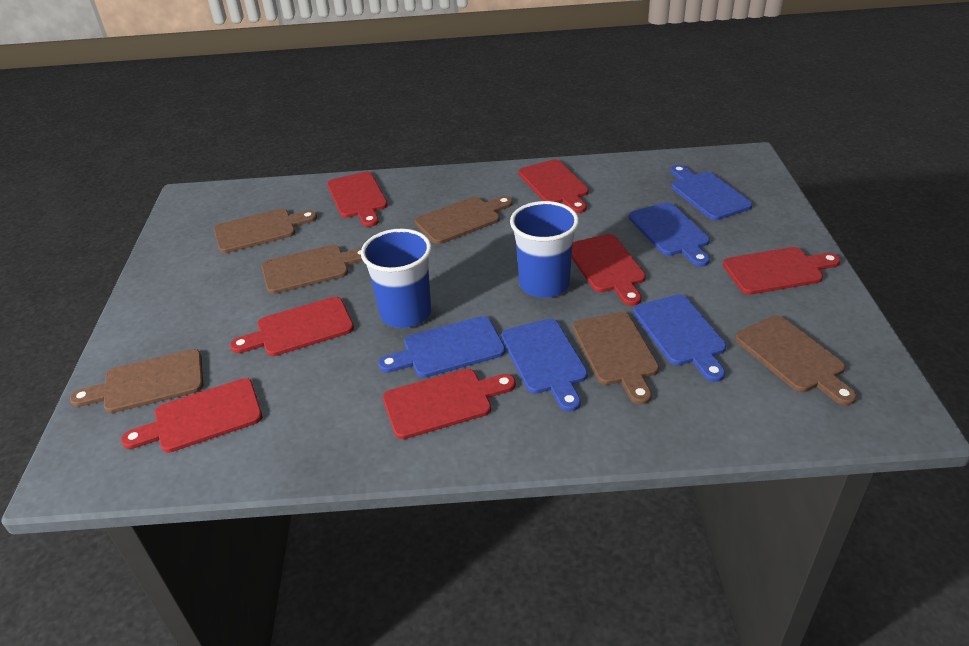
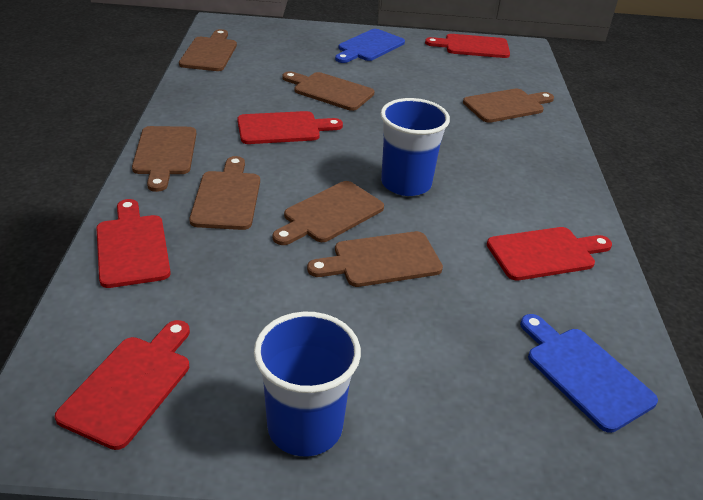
blue cutting board: [378,316,505,378] [501,319,588,412] [629,202,710,267] [633,294,726,382] [670,165,752,220] = 5 -> [335,29,405,63] [520,314,658,433] = 2
brown cutting board: [70,349,203,413] [214,208,317,253] [261,245,363,294] [415,196,513,244] [573,312,659,405] [735,315,857,405] = 6 -> [132,126,196,192] [179,29,237,71] [189,156,260,230] [273,181,384,245] [283,71,374,111] [307,231,443,287] [463,88,554,123] = 7
red cutting board: [121,378,262,453] [230,297,354,356] [327,172,388,227] [383,369,516,439] [519,159,589,213] [572,234,646,306] [723,247,840,295] = 7 -> [55,320,190,450] [96,199,171,288] [237,111,343,144] [425,34,510,58] [487,227,612,281] = 5

